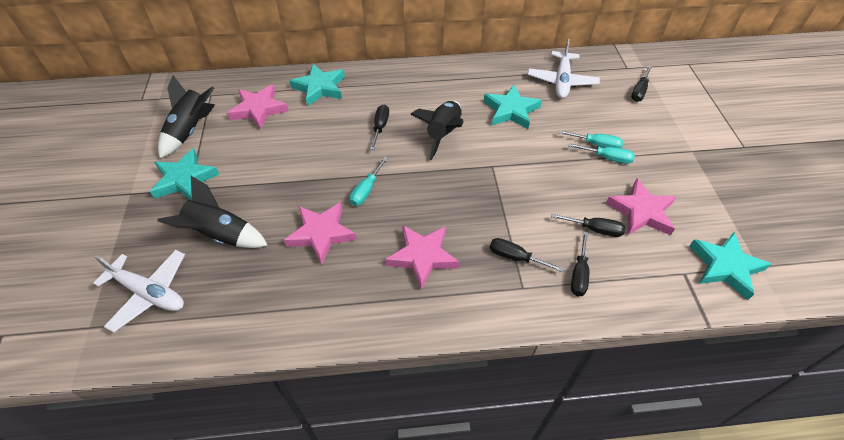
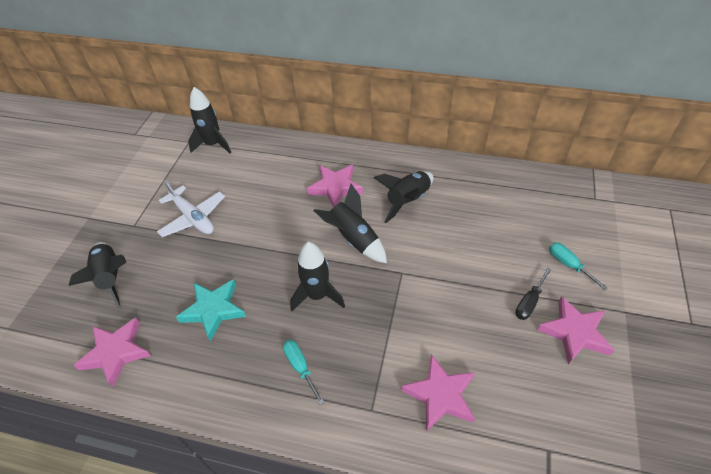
black rocket: [157,176,268,248] [158,75,215,158] [410,101,464,160] = 3 -> [69,242,126,308] [188,87,232,154] [290,242,345,311] [313,184,387,263] [374,171,433,223] = 5
black screwdriver: [370,105,389,150] [490,238,564,272] [551,214,625,237] [571,231,589,296] [631,66,652,102] = 5 -> [515,267,552,320] = 1
turquoise screwdriver: [350,157,388,206] [558,130,623,148] [568,143,635,164] = 3 -> [283,340,324,405] [549,242,608,290] = 2
turquoise star: [150,148,219,200] [289,64,345,106] [483,85,542,129] [690,232,771,300] = 4 -> [176,279,246,341] = 1
white plane: [93,250,185,332] [528,39,600,98] = 2 -> [157,180,225,237] = 1

